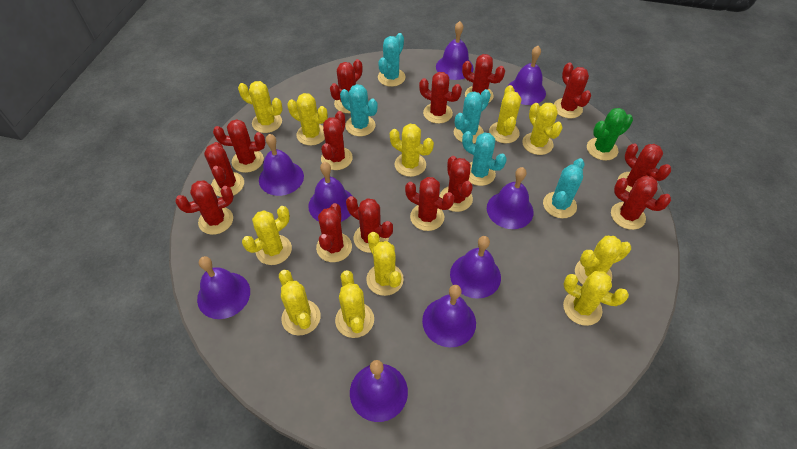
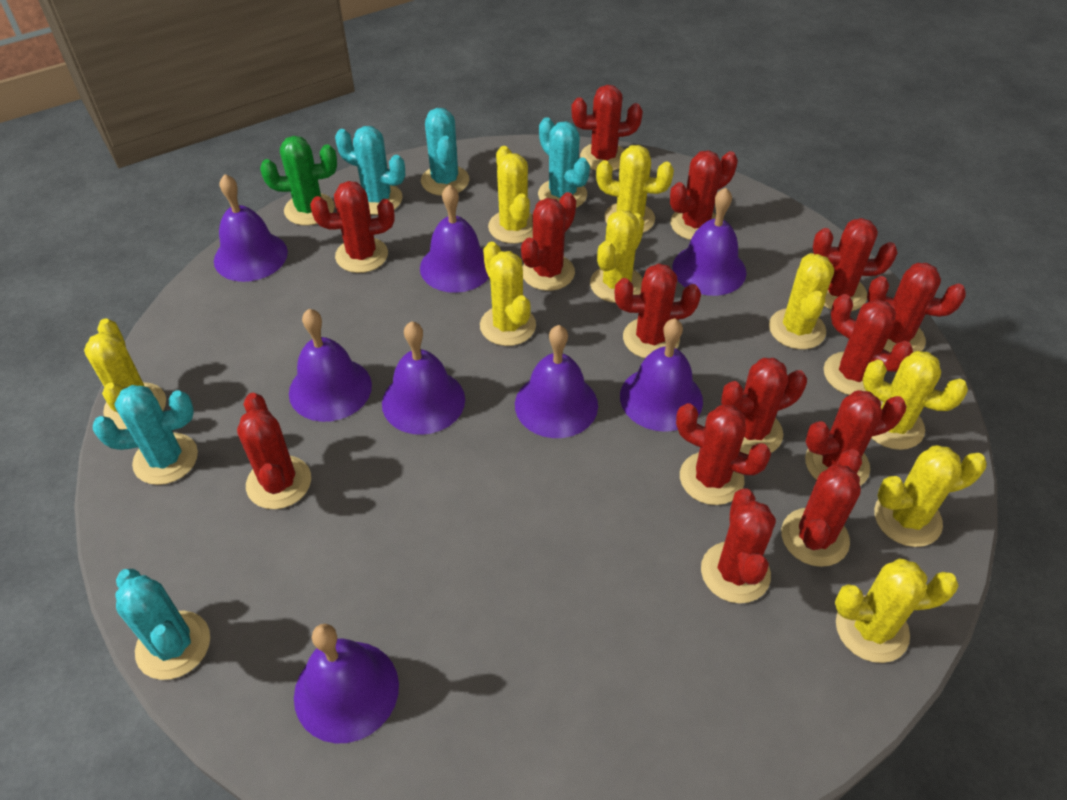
purple bell: [197,256,250,319] [259,134,304,196] [308,162,352,222] [350,360,408,422] [422,285,476,347] [436,21,474,80] [450,236,501,299] [487,167,534,229] [507,46,546,105] = 9 -> [214,174,288,282] [289,309,372,422] [294,624,399,743] [382,321,465,435] [420,184,489,293] [515,325,598,438] [620,318,703,432] [672,188,746,296] = 8
yellow cactus: [238,81,283,133] [242,206,292,265] [279,270,320,335] [287,93,328,146] [335,270,374,338] [366,232,404,296] [390,124,434,177] [489,85,521,143] [522,103,563,155] [563,271,629,326] [575,236,631,285] = 11 -> [84,318,166,430] [480,242,536,346] [488,146,533,244] [590,210,644,303] [596,145,674,233] [769,253,834,349] [835,558,959,663] [863,351,968,450] [874,445,987,547] = 9

